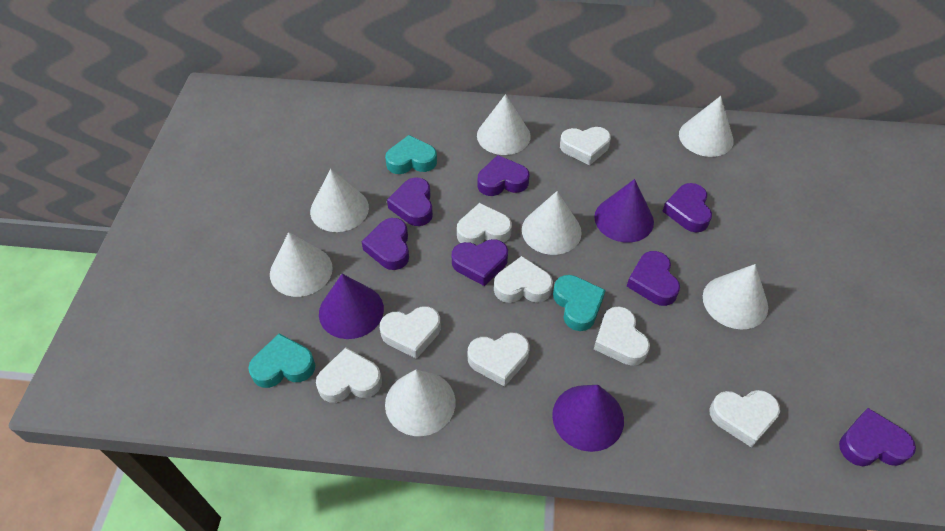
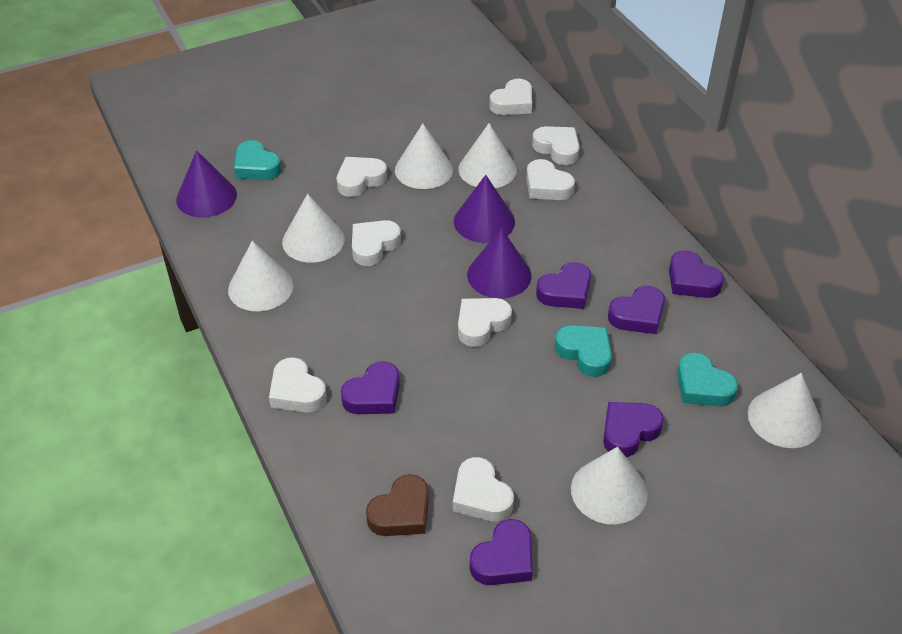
brown heart: none = 0 -> [366,474,429,536] = 1
purple heart: [362,218,409,270] [387,178,433,226] [452,239,508,286] [478,155,529,196] [626,251,680,306] [662,183,712,233] [839,408,916,466] = 7 -> [341,361,400,414] [469,519,533,585] [536,262,591,309] [603,402,664,457] [608,286,665,334] [669,250,724,298] = 6
white cone: [270,232,333,297] [310,169,369,232] [385,370,456,436] [477,94,531,155] [522,191,582,255] [679,96,734,157] [703,264,768,329] = 7 -> [228,241,294,311] [282,194,345,263] [395,123,453,189] [458,123,517,188] [571,447,648,524] [748,373,822,448] = 6

